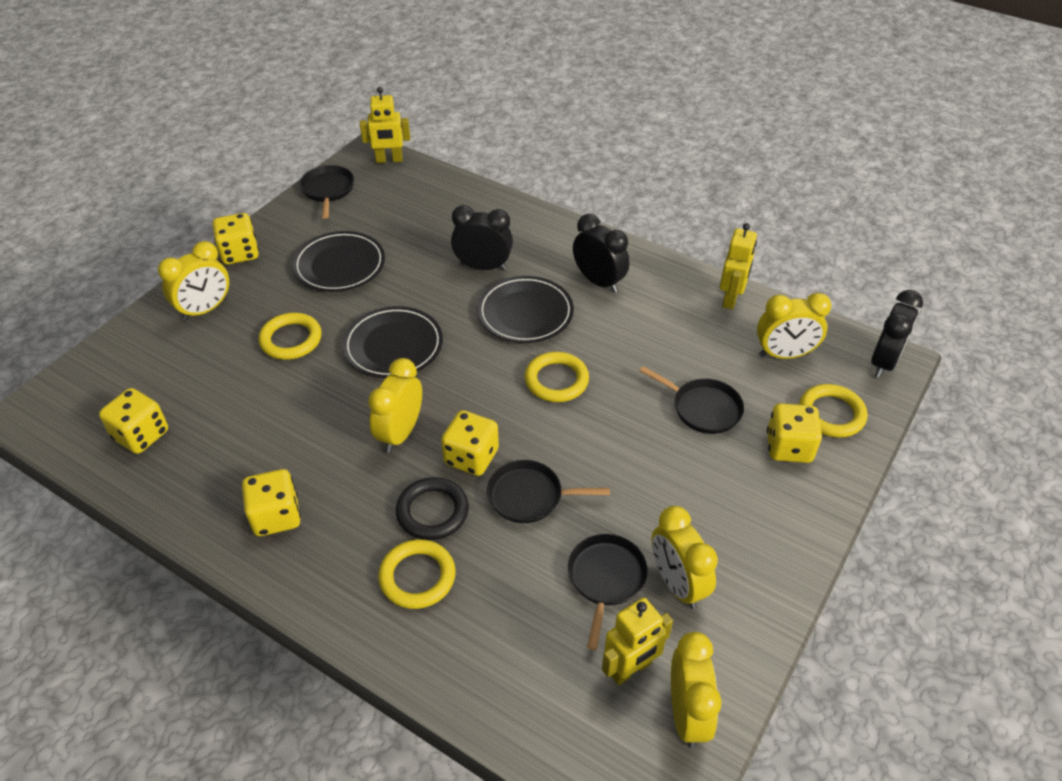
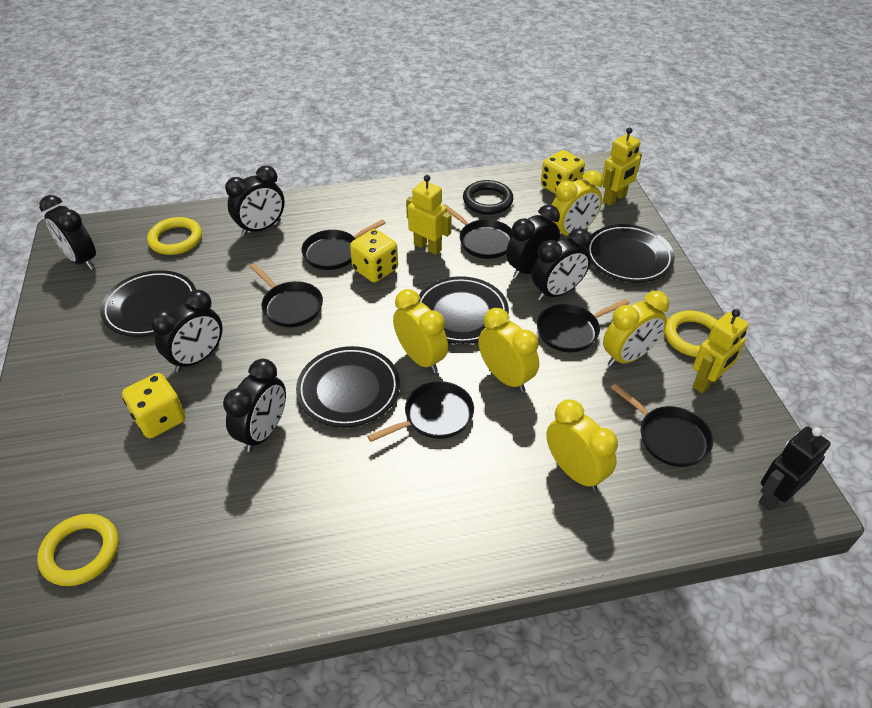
black clock: [451,205,513,270] [573,214,629,293] [871,290,923,378] = 3 -> [39,195,96,270] [150,290,223,372] [223,359,286,452] [225,166,285,236] [506,205,560,279] [532,228,591,301] = 6
black pan: [299,165,354,219] [487,460,610,523] [568,534,648,650] [640,366,744,434] = 4 -> [250,264,323,327] [301,219,386,270] [367,381,474,442] [444,204,513,259] [537,299,630,352] [611,383,713,467] = 6
black plate: [292,231,385,292] [343,306,443,378] [477,276,574,343] = 3 -> [100,270,196,337] [296,346,400,427] [419,276,509,344] [586,224,675,282] = 4
black robot: none = 0 -> [759,426,830,511] = 1
yellow dice: [99,388,168,454] [212,213,259,265] [242,469,301,536] [441,410,499,476] [767,403,822,463] = 5 -> [122,373,185,438] [350,229,398,282] [541,150,585,194] = 3
yellow ring: [259,313,322,360] [378,539,456,609] [525,352,589,402] [799,384,867,438] = 4 -> [37,514,119,586] [147,217,202,255] [664,311,718,357] = 3

